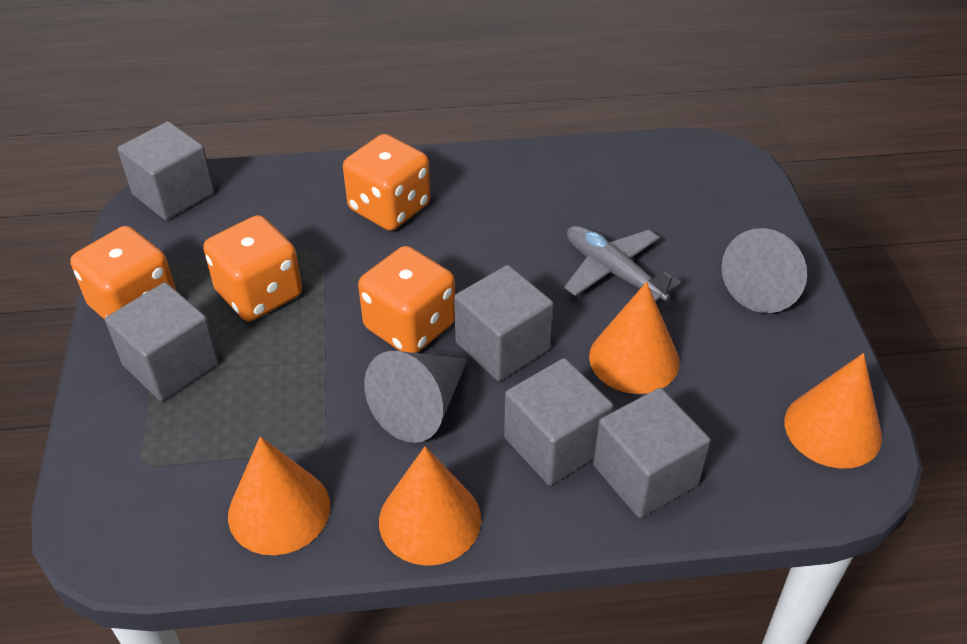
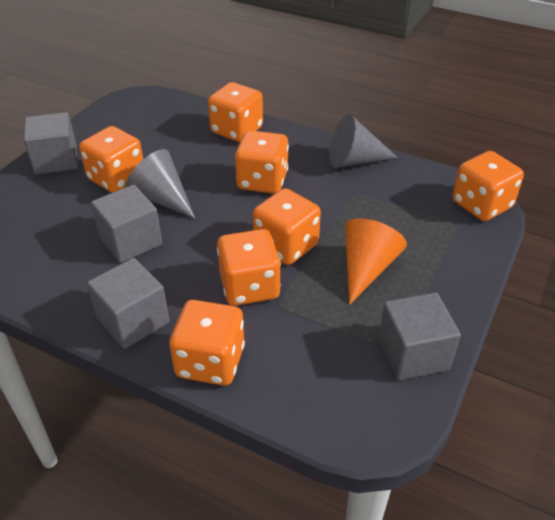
grey cube: [105,282,219,401] [118,121,215,220] [454,265,553,381] [504,358,613,486] [593,388,711,518] = 5 -> [24,112,78,175] [87,258,169,349] [91,185,162,263] [378,293,461,380] = 4
grey plane: [564,226,681,302] = 1 -> none = 0
orange cone: [228,436,330,555] [379,446,481,566] [589,282,679,394] [785,353,882,469] = 4 -> [345,218,407,305] = 1
orange dice: [70,226,176,320] [203,215,302,321] [343,134,430,231] [358,246,455,353] = 4 -> [79,126,143,193] [169,300,245,386] [208,82,263,142] [217,229,281,306] [235,130,289,194] [253,188,321,265] [452,151,524,221] = 7

